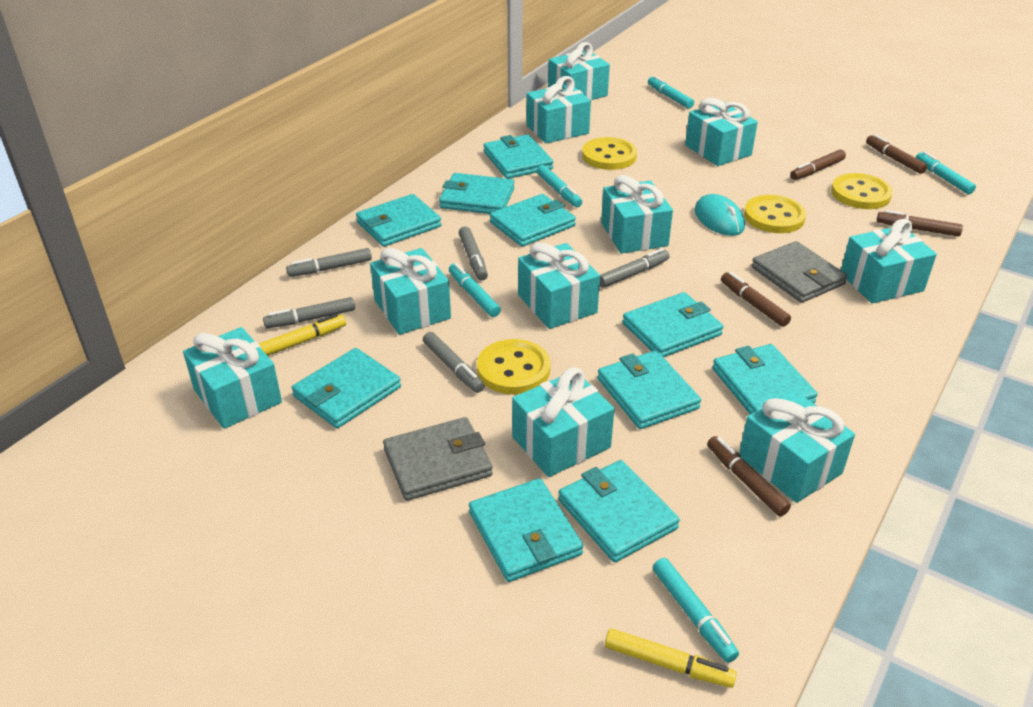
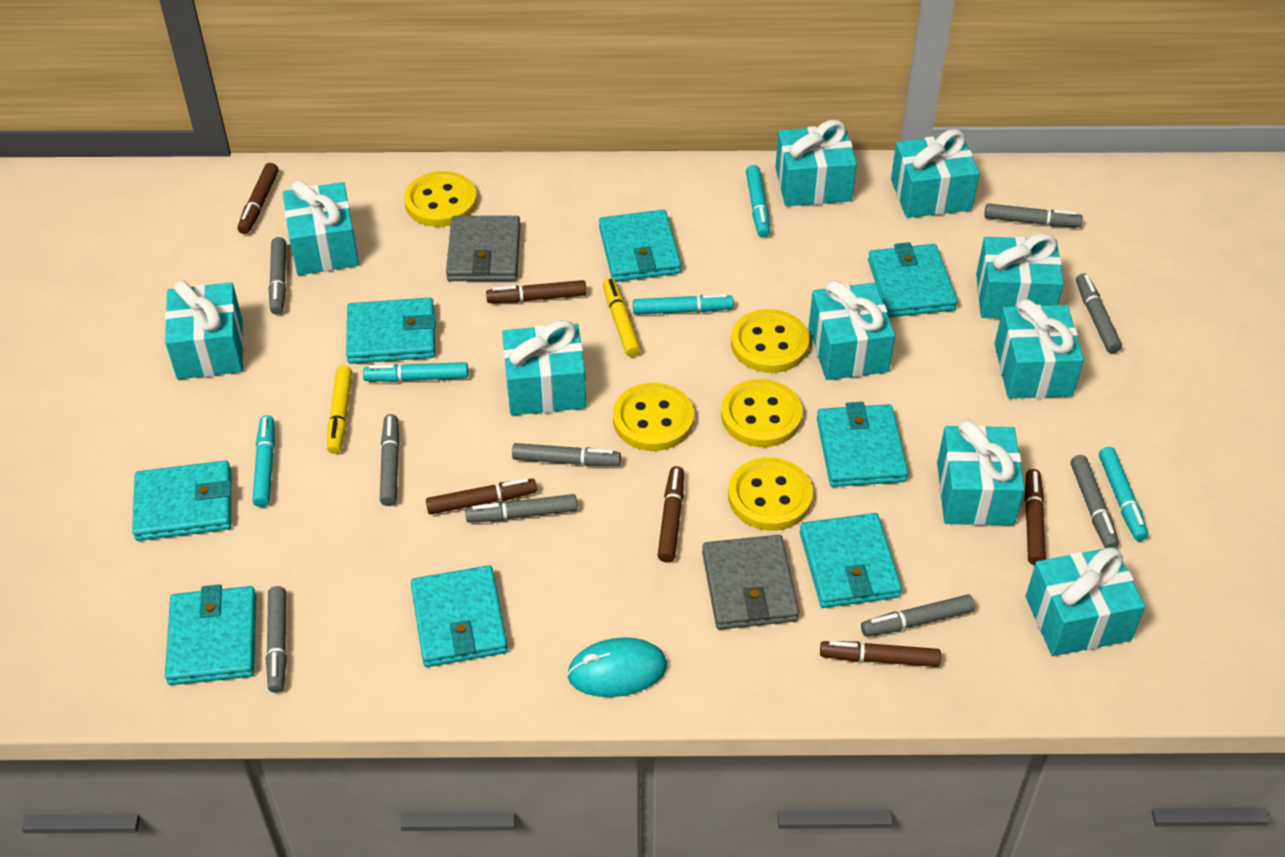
brown marker: [707,436,791,516] [721,272,791,327] [790,150,846,180] [866,134,927,174] [877,210,963,236] = 5 -> [237,163,279,234] [426,478,537,514] [486,280,586,303] [658,466,684,562] [820,641,941,667] [1024,469,1046,565] = 6
grey marker: [263,297,355,328] [286,248,372,277] [423,332,485,393] [459,226,488,281] [600,248,670,288] = 5 -> [266,586,287,693] [269,237,286,315] [380,414,400,506] [465,494,578,523] [512,443,621,466] [861,594,975,637] [984,203,1083,227] [1071,455,1119,548] [1076,273,1122,353] = 9
turquoise wallet: [292,348,401,428] [356,194,442,247] [439,173,514,214] [469,478,583,582] [483,134,553,179] [490,194,576,247] [558,460,680,562] [597,350,701,429] [622,292,723,357] [712,344,818,414] = 10 -> [132,461,231,541] [165,585,256,685] [346,298,436,364] [411,565,508,667] [599,210,681,282] [800,513,902,608] [817,402,908,487] [868,242,957,317] = 8
yellow button: [477,339,551,395] [582,137,637,170] [744,195,806,233] [831,173,893,209] = 4 -> [404,171,477,227] [613,383,694,451] [721,379,803,447] [728,457,813,531] [731,309,809,373] = 5

